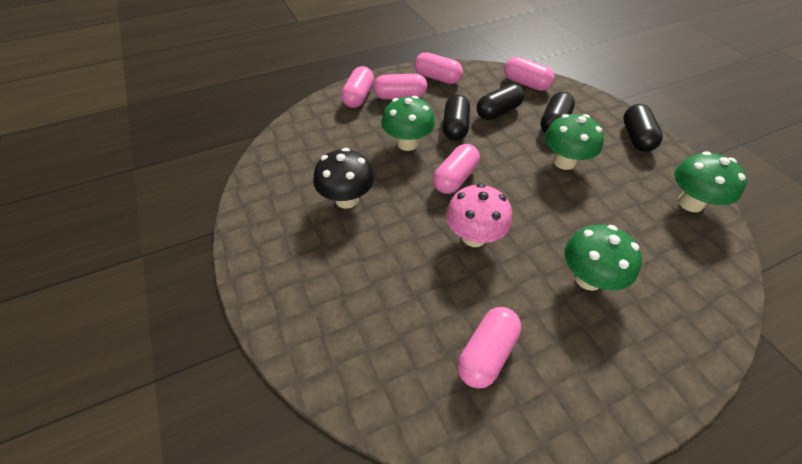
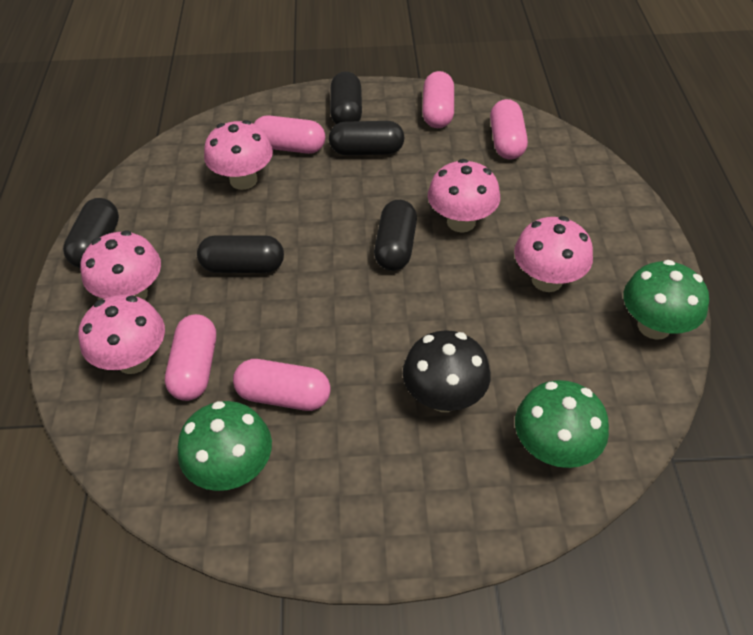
black capsule: [443,94,470,141] [477,84,525,120] [540,92,575,133] [623,104,663,152] = 4 -> [63,198,119,268] [197,235,284,273] [329,121,404,155] [330,71,362,124] [374,200,417,271] = 5
green mushroom: [381,96,435,151] [545,114,604,170] [565,225,642,291] [674,151,747,212] = 4 -> [178,401,272,491] [515,380,609,468] [623,260,709,340] = 3
pink capsule: [341,66,374,108] [373,74,427,100] [415,52,463,84] [433,144,480,194] [457,307,521,389] [504,57,555,91] = 6 -> [165,314,216,401] [233,359,331,411] [254,115,325,154] [422,71,454,128] [490,99,528,160] = 5
pink mushroom: [446,183,512,247] = 1 -> [78,295,165,374] [81,231,161,300] [204,120,273,190] [428,159,500,233] [514,216,593,292] = 5

